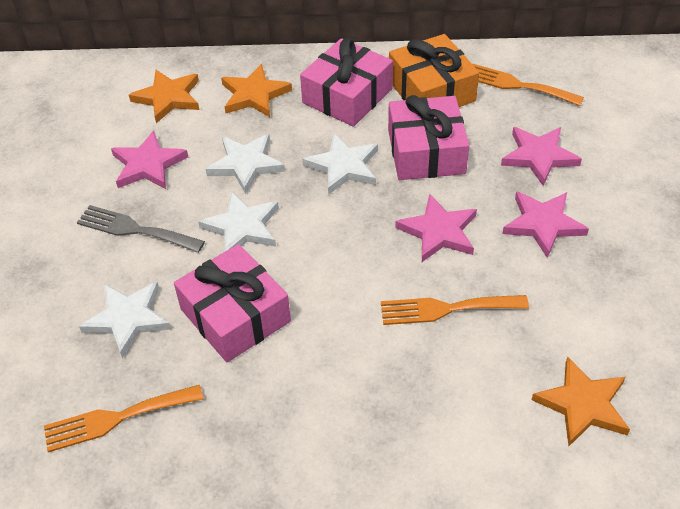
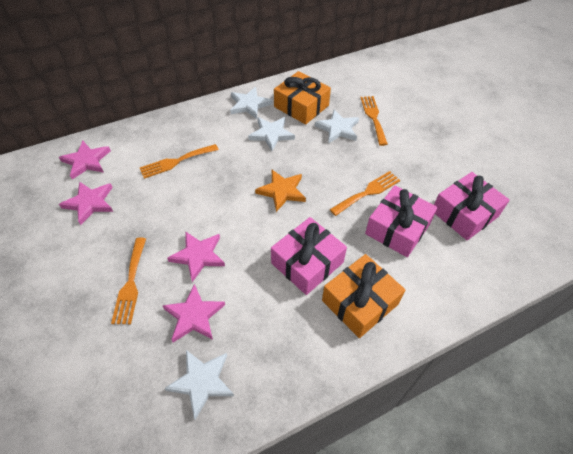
grey fork: [77,205,205,253] = 1 -> none = 0
orange fork: [44,385,203,452] [381,295,529,325] [473,64,584,106] = 3 -> [111,238,146,324] [140,144,219,179] [330,171,400,216] [360,96,388,146] = 4
orange gift: [389,34,479,107] = 1 -> [274,71,331,125] [322,254,405,338] = 2
orange star: [129,70,199,123] [221,64,292,117] [532,356,630,446] = 3 -> [255,170,306,212] = 1

